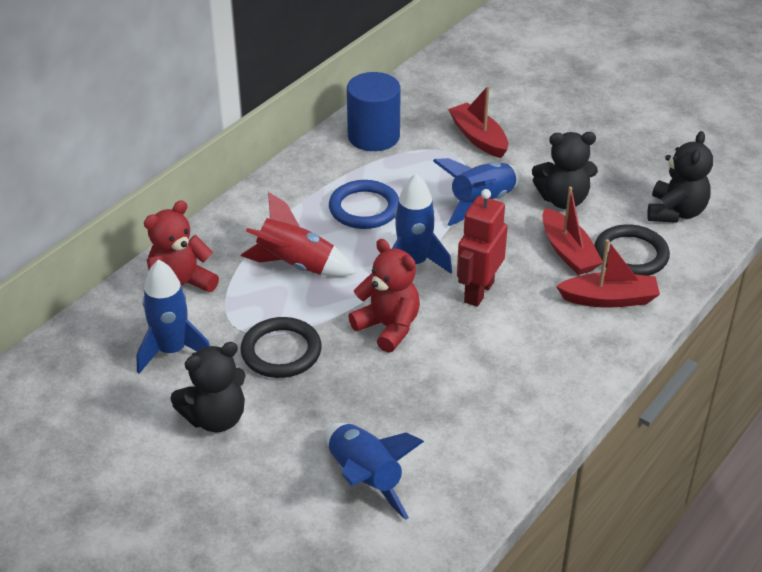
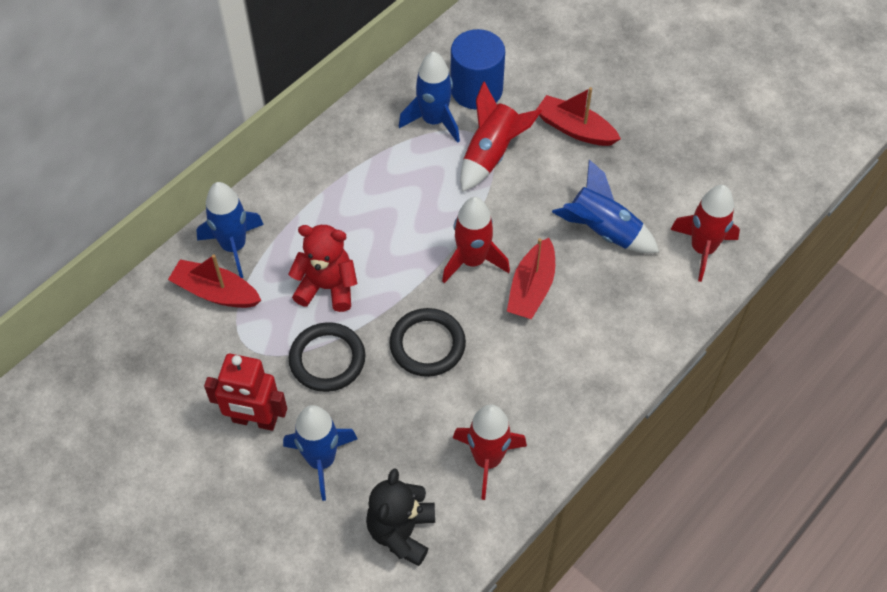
black teddy bear: [170,342,246,432] [532,132,598,209] [647,131,713,223] = 3 -> [366,468,435,566] = 1
blue ring: [329,180,399,229] = 1 -> none = 0
red rocket: [240,192,356,277] = 1 -> [442,197,510,283] [453,405,527,500] [460,81,542,192] [670,185,740,282] = 4
red teddy bear: [144,200,219,292] [348,239,420,353] = 2 -> [288,225,357,312] = 1

